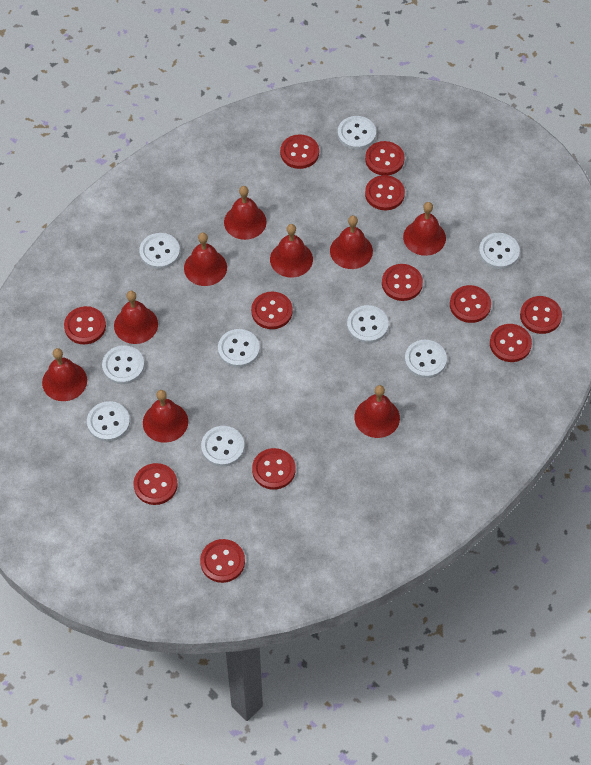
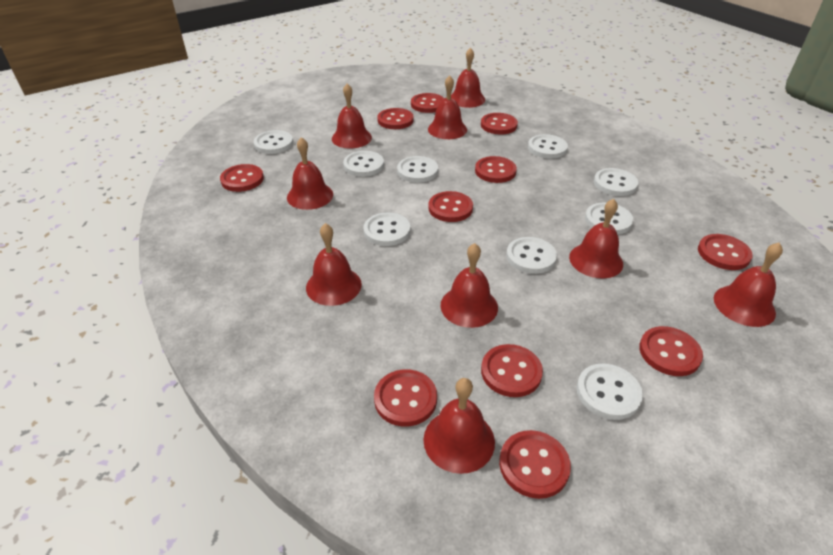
red button: [64,306,106,344] [134,463,178,505] [200,539,245,583] [251,292,293,329] [252,448,296,490] [280,134,319,169] [365,141,405,175] [365,175,405,210] [382,264,423,301] [450,285,491,323] [490,324,532,362] [520,296,562,334] = 12 -> [220,164,264,192] [374,369,437,427] [377,108,414,129] [411,93,444,113] [428,191,473,222] [475,156,517,183] [481,113,518,135] [481,344,543,397] [499,430,571,499] [639,326,703,376] [698,234,753,270] = 11

